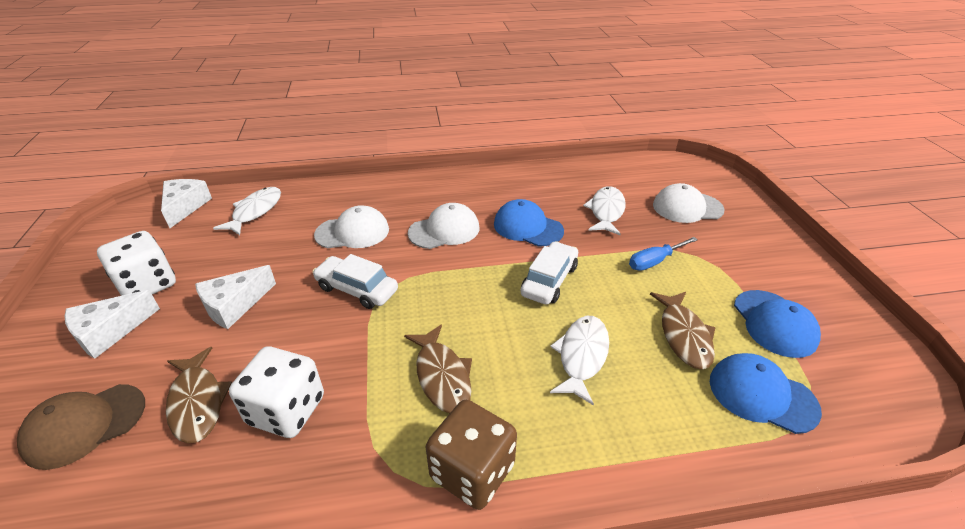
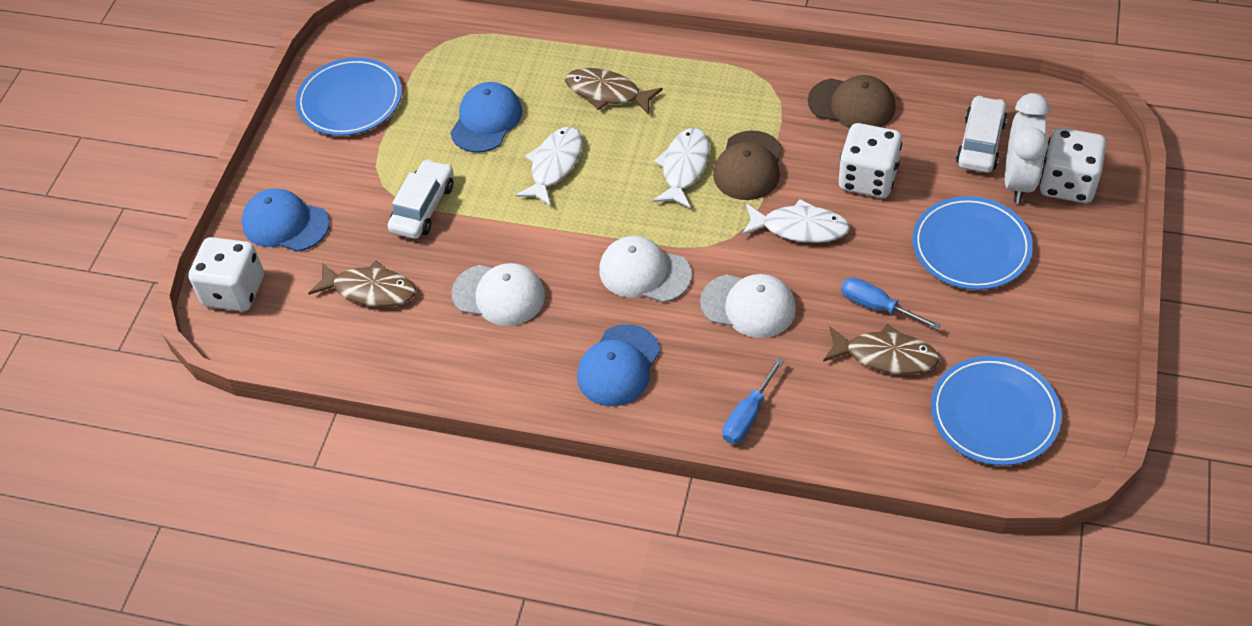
blue plate: none = 0 -> [296,57,402,136] [912,196,1033,290] [931,356,1062,466] = 3
blue screwdriver: [629,237,698,271] = 1 -> [723,358,784,444] [841,277,941,330] = 2
brown cap: [17,384,145,470] = 1 -> [713,131,782,200] [808,75,896,128] = 2
brown dice: [426,400,517,510] = 1 -> none = 0
white cheese: [65,290,160,359] [161,179,212,228] [195,265,276,329] = 3 -> none = 0
white clock: none = 0 -> [1005,93,1050,203] = 1
white dice: [97,231,176,296] [229,346,324,438] = 2 -> [188,237,264,311] [839,123,902,198] [1040,128,1106,203] = 3

